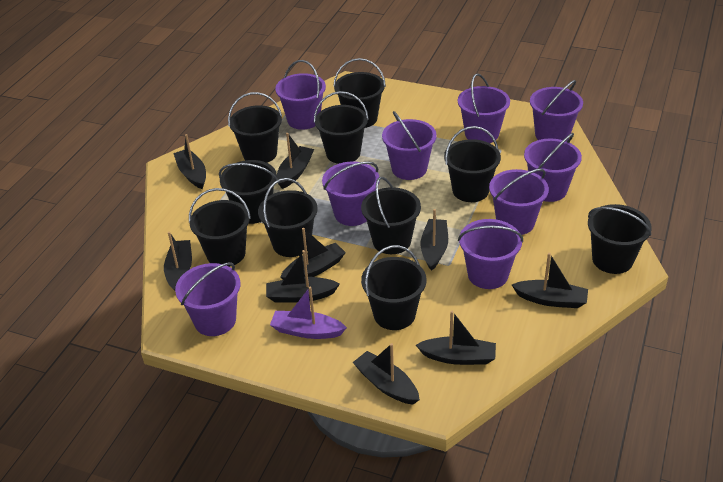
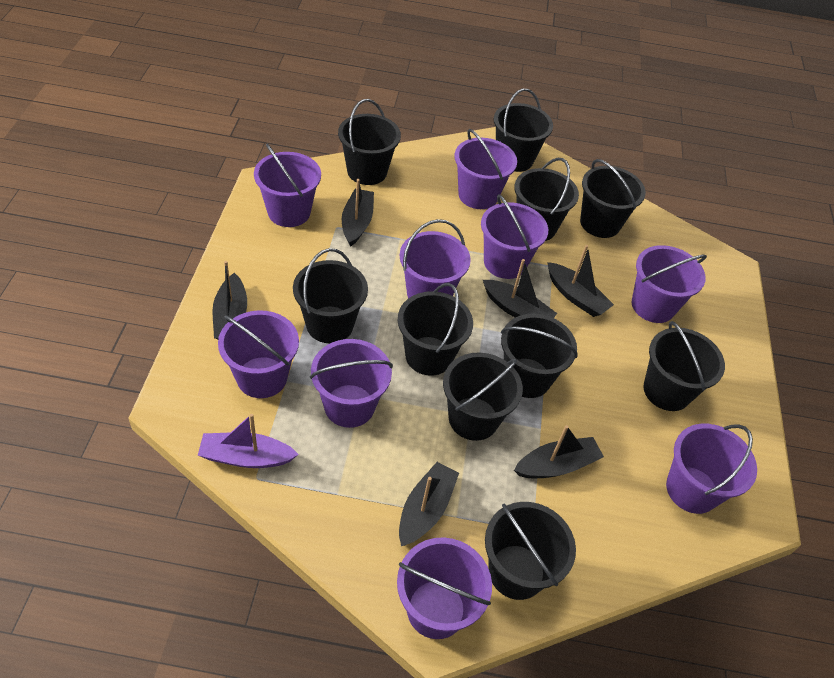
black boat: [164,231,192,291] [173,134,206,189] [266,250,340,303] [277,133,314,189] [280,228,346,280] [353,343,420,405] [416,311,496,365] [421,209,448,271] [512,253,588,308] = 9 -> [212,261,247,340] [342,179,374,247] [399,462,459,546] [483,259,558,318] [514,425,604,478] [547,245,614,317] = 6

